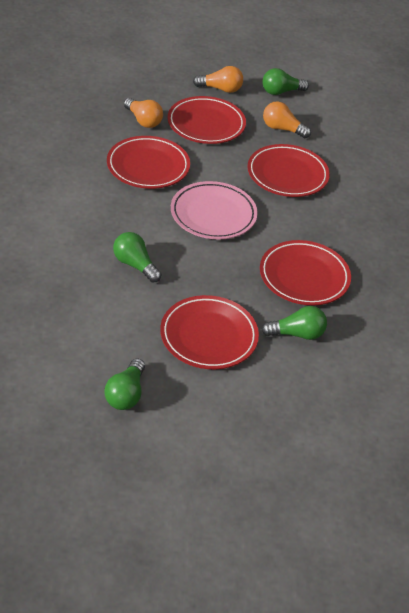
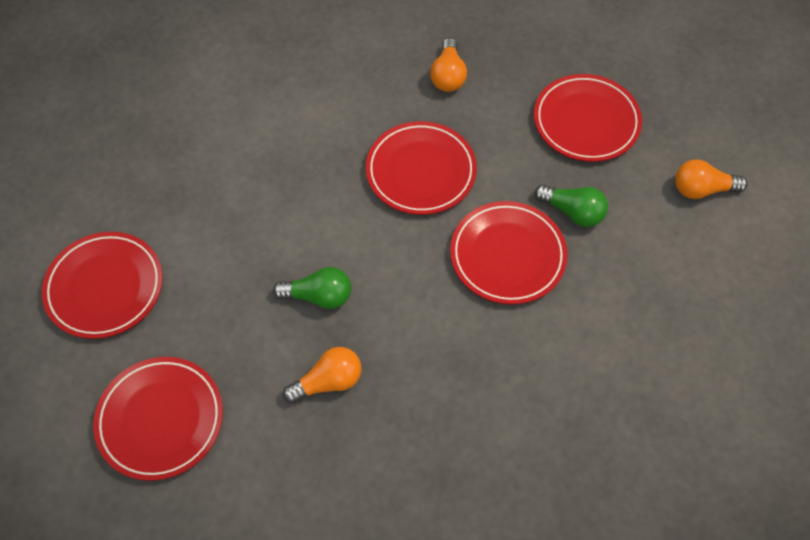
green light bulb: [105,358,145,410] [113,232,161,283] [261,306,327,340] [262,68,309,95] = 4 -> [273,267,351,309] [535,184,608,227] = 2
pink plate: [171,181,258,240] = 1 -> none = 0

